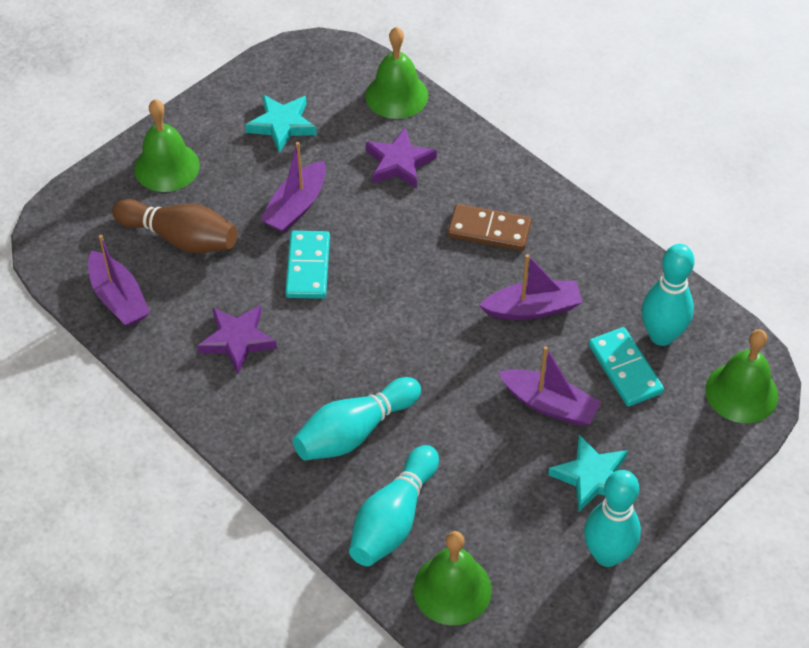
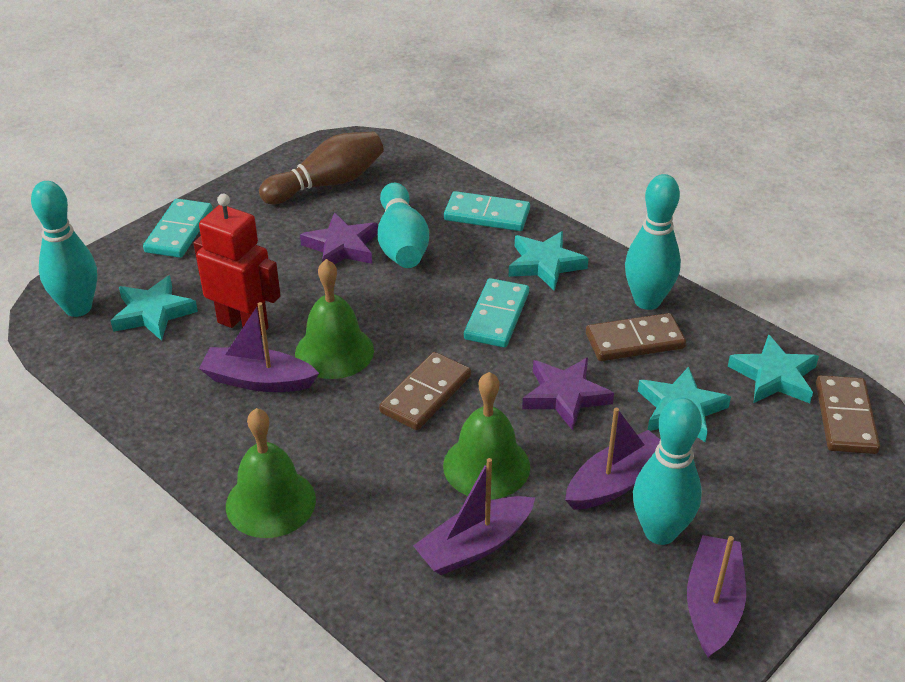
brown domino: [448,204,532,251] = 1 -> [379,352,471,430] [586,313,686,361] [816,375,880,454] = 3
green bell: [134,99,200,192] [365,27,428,119] [413,531,492,625] [705,329,778,423] = 4 -> [226,408,316,538] [295,259,374,379] [443,372,530,499] = 3
red robot: none = 0 -> [194,194,281,335] = 1
turquoise domino: [285,231,330,299] [589,327,664,407] = 2 -> [143,199,213,258] [444,191,530,231] [464,278,529,348] = 3
turquoise star: [245,95,317,153] [548,434,628,513] = 2 -> [111,275,198,341] [508,231,589,291] [638,366,731,442] [728,334,819,403] = 4

